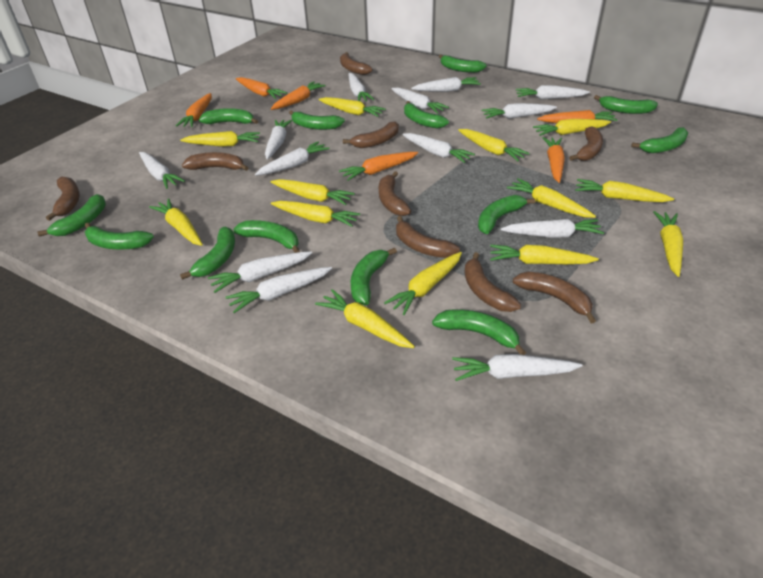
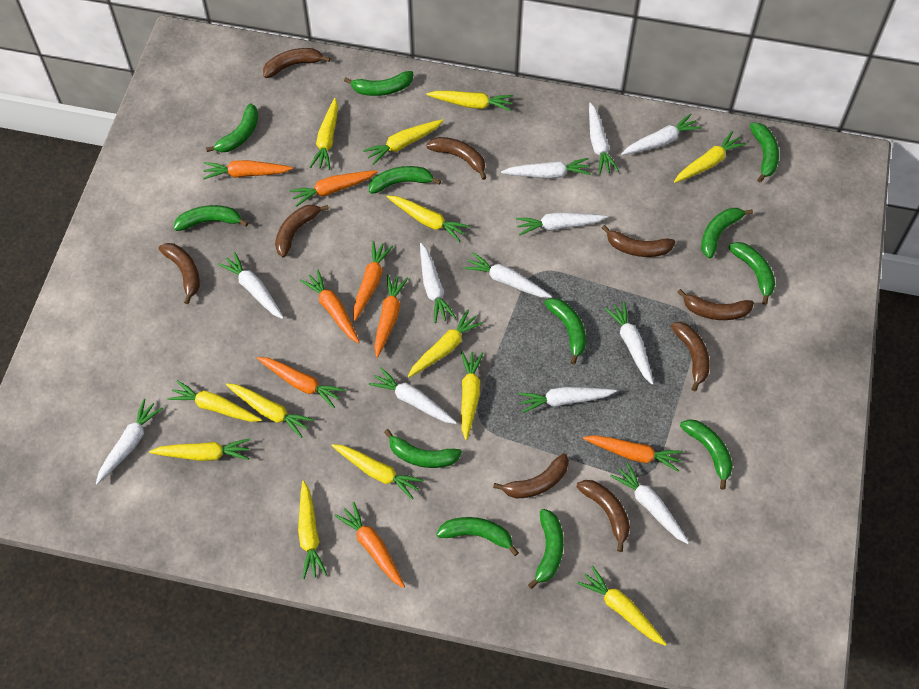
green banana: [37,194,106,237] [85,223,154,249] [180,227,235,280] [199,108,258,124] [233,220,300,253] [289,110,345,130] [351,248,397,305] [404,101,449,129] [432,309,526,355] [439,55,487,73] [478,195,535,234] [594,95,658,114] [631,127,688,153] = 13 -> [174,205,248,231] [206,103,258,152] [344,71,413,96] [369,166,441,194] [384,429,462,468] [436,517,519,556] [528,509,564,589] [544,298,586,365] [680,419,733,490] [701,208,753,258] [728,242,775,305] [750,123,779,182] = 12
orange carrot: [176,93,212,127] [236,77,287,99] [271,81,326,110] [339,152,418,181] [537,110,618,123] [543,137,565,183] = 6 -> [203,160,293,179] [257,357,345,408] [289,170,378,207] [300,270,360,343] [335,502,405,588] [353,241,393,321] [374,274,408,358] [583,435,683,472] = 8
white carrot: [139,152,185,189] [208,251,312,293] [225,267,332,313] [255,141,330,176] [265,120,292,160] [349,73,375,101] [391,88,449,114] [402,133,475,163] [411,77,481,92] [452,354,583,381] [482,103,557,119] [500,219,604,238] [516,85,590,100] = 13 -> [96,398,163,484] [218,252,284,319] [369,367,457,424] [420,243,456,323] [463,252,552,298] [501,158,591,179] [516,212,607,236] [518,387,617,413] [589,102,619,174] [604,301,654,385] [610,462,689,544] [621,114,702,155] = 12

